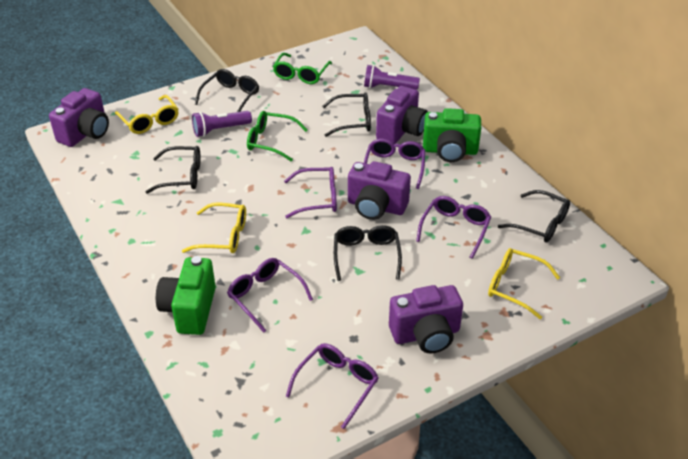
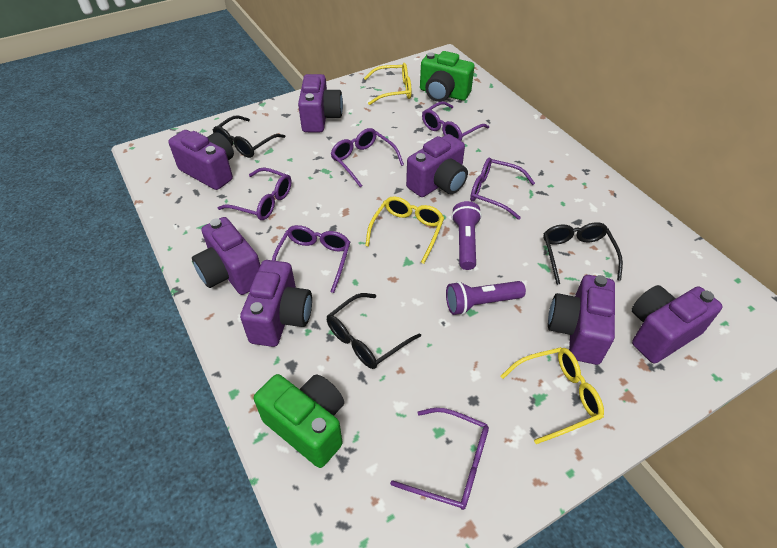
black glasses: [146,146,201,194] [195,69,259,112] [322,92,371,137] [334,225,402,281] [498,190,570,242] = 5 -> [213,115,285,158] [327,293,421,369] [543,222,623,285] = 3
green glasses: [247,111,308,161] [273,53,332,84] = 2 -> none = 0
purple camera: [49,88,109,147] [348,161,411,220] [376,86,428,144] [389,285,463,353] = 4 -> [168,130,234,190] [192,217,260,295] [240,260,312,347] [298,74,343,132] [406,134,468,197] [548,275,615,365] [632,285,723,363] = 7
purple glasses: [227,258,313,333] [284,167,337,218] [286,343,378,429] [364,139,425,189] [416,196,491,259] = 5 -> [218,168,292,220] [272,225,350,293] [331,128,404,188] [390,408,489,510] [422,101,489,141] [470,157,535,220] = 6

